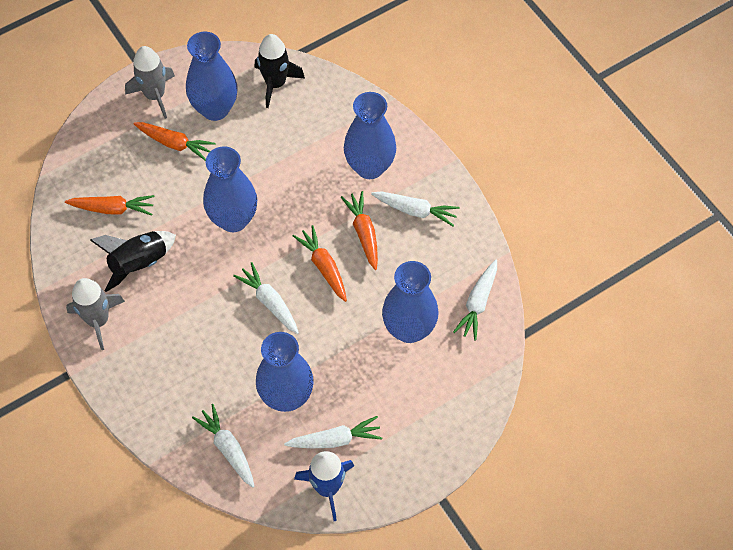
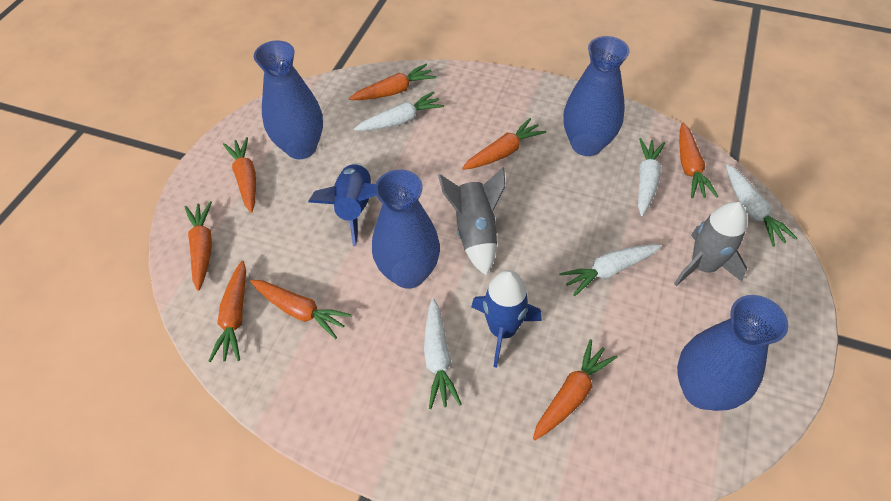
black rocket: [90,231,176,292] [255,34,305,108] = 2 -> none = 0
blue rocket: [294,451,354,521] = 1 -> [308,163,376,246] [471,270,542,368] = 2
blue vase: [186,32,238,121] [203,146,257,232] [256,332,314,412] [344,92,396,179] [382,261,438,343] = 5 -> [254,40,323,159] [372,170,440,289] [563,36,630,156] [677,295,788,411] = 4
orange carrot: [65,195,155,216] [133,122,215,161] [293,225,347,302] [341,191,378,270] = 4 -> [185,201,212,291] [209,261,246,362] [223,137,256,213] [250,280,352,339] [349,64,436,100] [462,118,546,170] [533,339,617,440] [679,122,718,198] = 8

